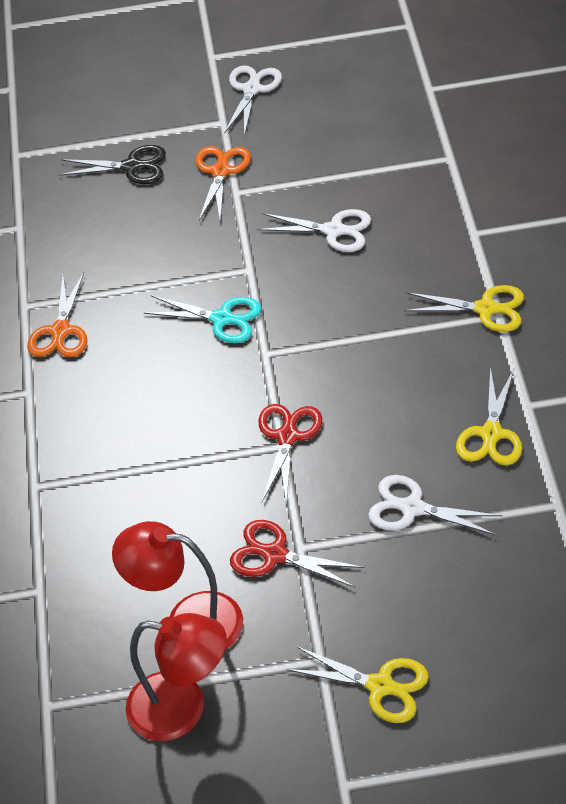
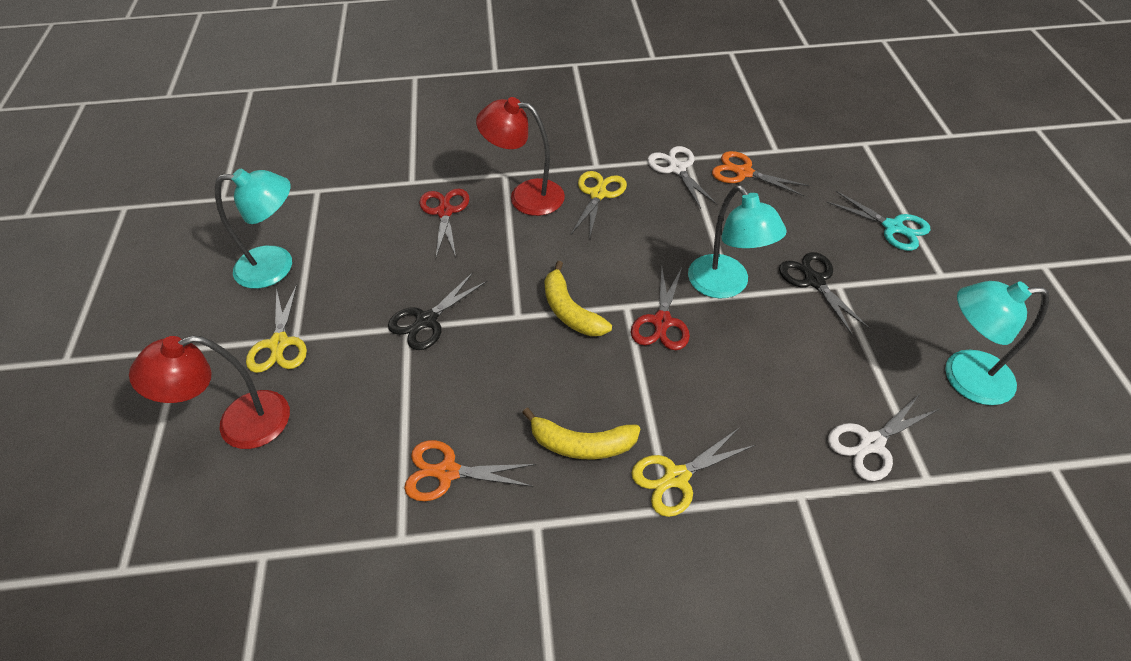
black scissors: [59,145,166,184] = 1 -> [388,272,488,350] [779,252,870,335] = 2
turquoise lamp: none = 0 -> [215,169,292,289] [688,185,787,298] [945,281,1049,405] = 3
white scissors: [224,65,282,136] [257,209,371,252] [368,475,503,535] = 3 -> [647,146,717,209] [828,395,940,481] = 2
yellow banana: none = 0 -> [522,408,641,459] [544,261,612,336] = 2

